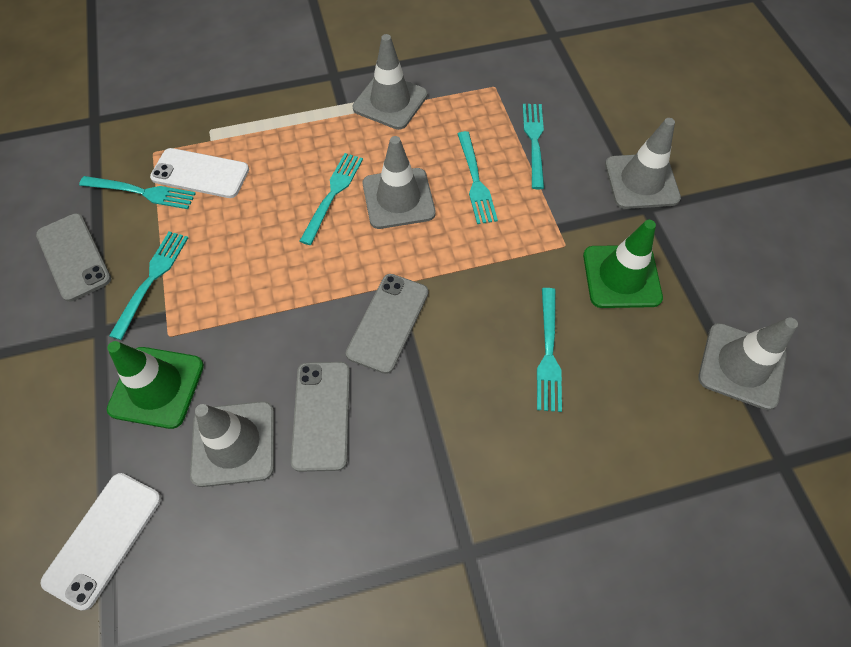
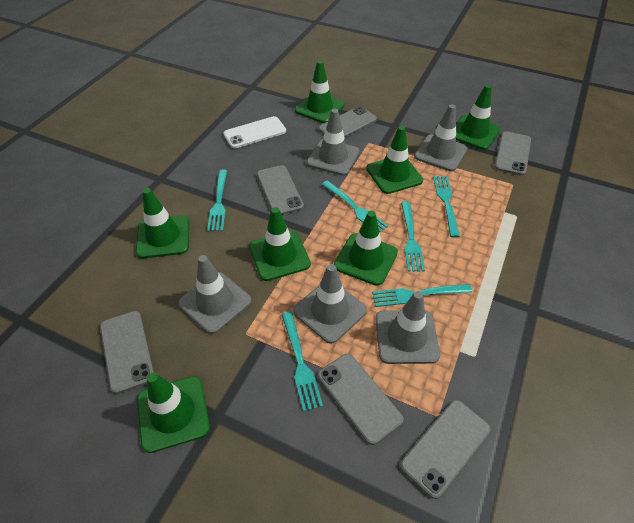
green traffic cone: [107,341,204,429] [583,220,663,308] = 2 -> [136,188,189,258] [137,373,210,453] [249,207,311,281] [295,61,345,123] [334,211,398,286] [366,126,423,194] [456,84,500,150] = 7
grey phone: [36,213,111,302] [291,362,350,472] [346,274,428,374] = 3 -> [100,311,154,394] [257,165,304,215] [318,354,404,445] [319,106,377,138] [400,400,491,499] [494,131,531,176] = 6
white phone: [40,473,161,611] [150,148,249,198] = 2 -> [223,116,286,149] = 1

